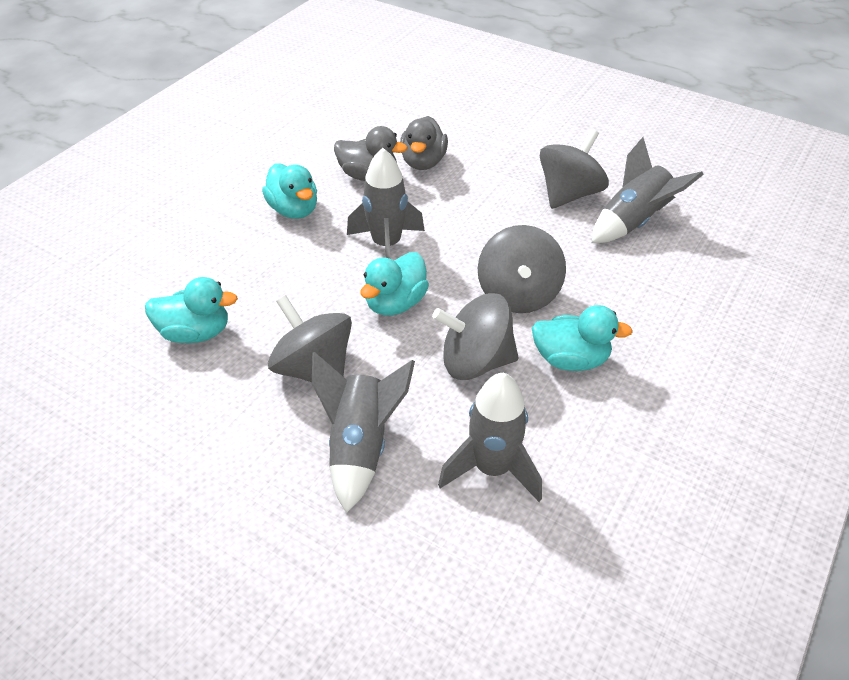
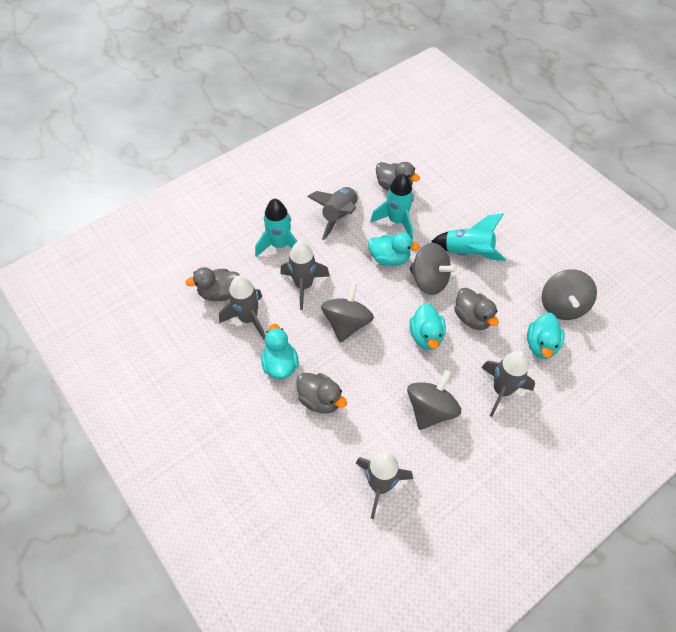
grey duck: [334,126,407,181] [400,116,448,170] = 2 -> [185,267,240,301] [296,373,347,413] [376,162,420,191] [454,288,499,330] = 4
grey rocket: [312,352,415,513] [347,148,425,259] [438,373,542,502] [592,137,704,243] = 4 -> [219,275,265,340] [280,241,330,310] [307,187,358,240] [356,452,413,519] [481,351,535,417] = 5
turquoise rocket: none = 0 -> [255,199,298,257] [370,173,414,239] [431,213,506,261] = 3

